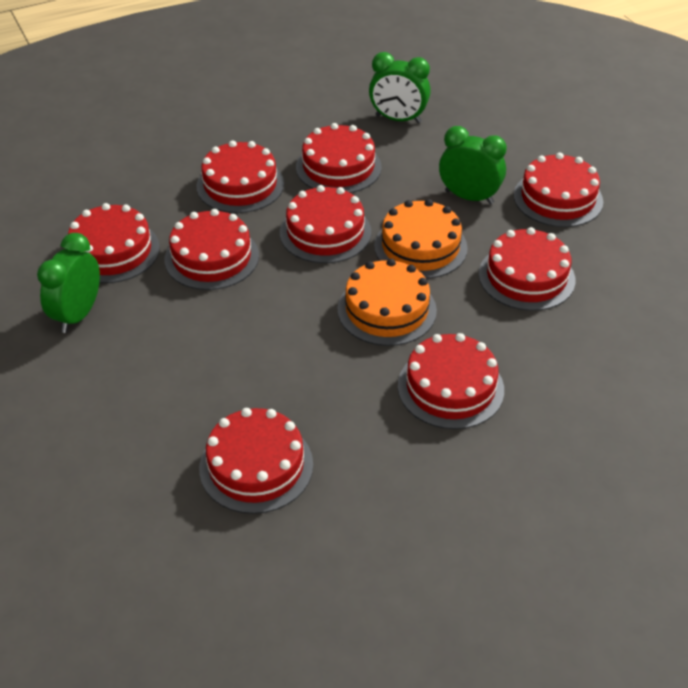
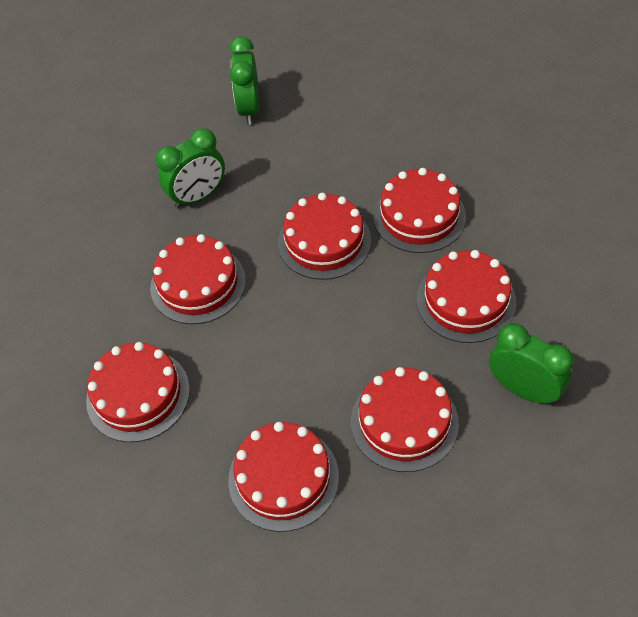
orange cake: [337,259,437,346] [374,199,468,279] = 2 -> none = 0
red cake: [68,203,160,283] [164,209,259,290] [197,140,284,213] [199,408,313,514] [280,185,371,263] [296,123,382,193] [398,333,504,429] [479,227,575,311] [514,153,603,227] = 9 -> [86,342,190,442] [150,234,246,324] [228,422,339,532] [278,193,371,280] [351,367,459,472] [373,168,466,253] [416,250,516,343] = 7

